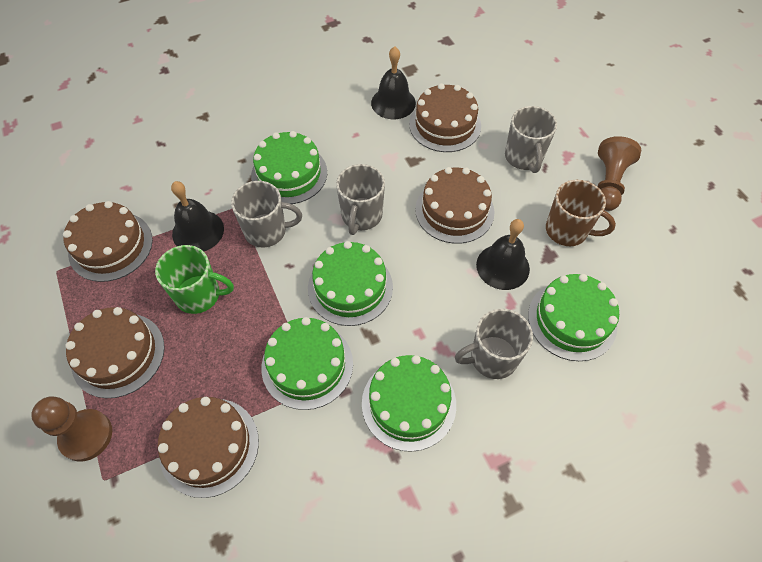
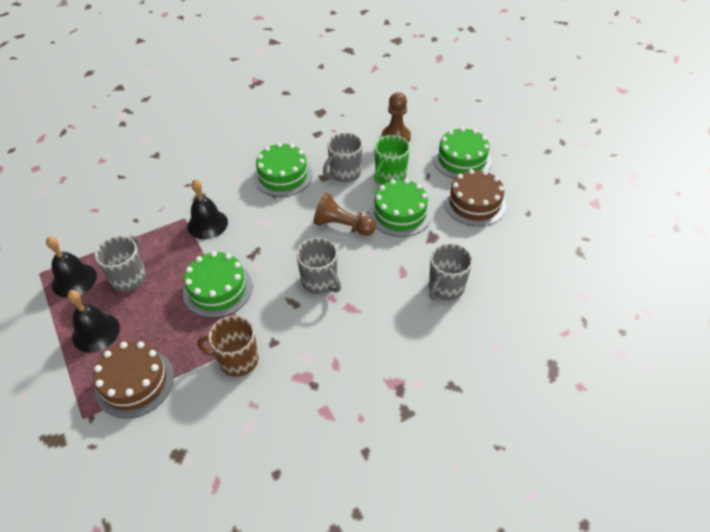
brown cake: [63,201,153,282] [65,307,165,398] [158,397,259,498] [409,83,481,152] [415,167,495,244] = 5 -> [93,341,174,419] [444,169,506,226] = 2
green cake: [251,131,327,204] [261,317,353,410] [308,241,393,326] [362,355,456,452] [528,274,619,361] = 5 -> [183,251,253,318] [253,143,313,197] [369,179,432,237] [433,127,492,179] = 4

